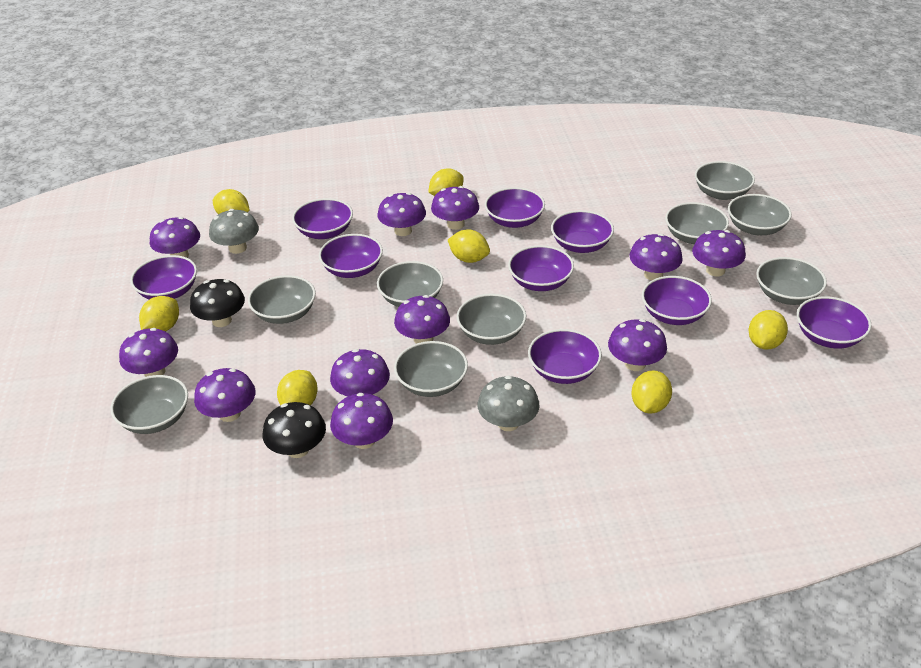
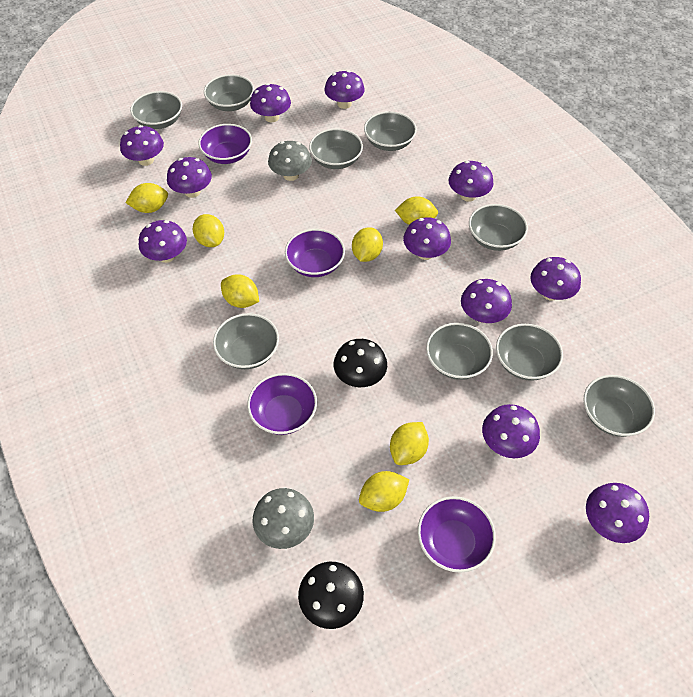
purple bowl: [130,255,197,300] [292,198,353,239] [319,234,383,278] [485,187,545,228] [508,245,574,291] [528,329,602,384] [551,210,614,253] [642,276,712,325] [797,296,872,348] = 9 -> [198,124,252,164] [247,373,317,435] [285,229,345,277] [418,496,496,573] = 4

